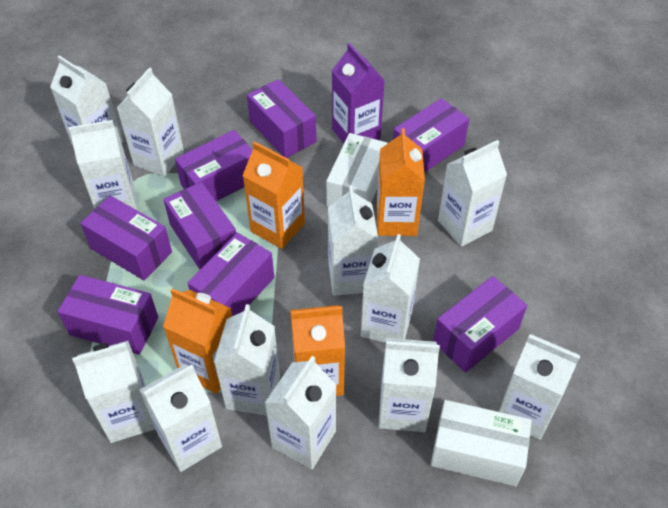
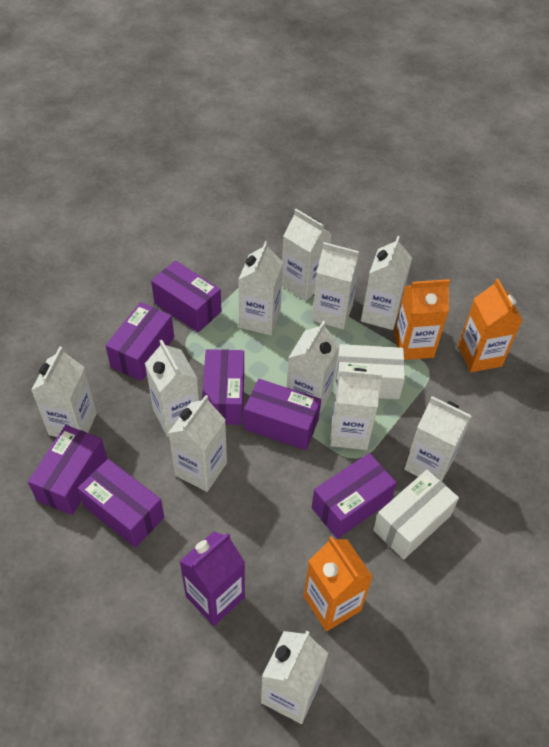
orange carton: [163,288,232,394] [243,141,305,249] [290,305,345,396] [377,128,425,236] = 4 -> [304,536,373,631] [394,279,450,360] [458,279,522,372] = 3
purple box: [57,275,158,355] [80,196,172,281] [163,182,236,269] [175,130,253,201] [188,233,274,316] [247,79,316,158] [393,98,469,173] [433,276,527,373] = 8 -> [28,425,107,515] [78,459,164,548] [105,302,174,381] [151,261,221,332] [202,349,244,425] [244,379,321,450] [312,453,397,539] = 7
white carton: [50,55,123,146] [69,120,137,210] [72,341,155,443] [117,67,184,177] [139,364,222,472] [214,304,280,416] [265,356,337,470] [328,185,378,296] [361,234,420,343] [379,338,440,432] [438,140,507,247] [499,334,580,440] = 12 -> [31,347,97,437] [145,340,199,437] [168,395,227,492] [238,241,283,335] [261,631,329,724] [282,209,332,301] [287,321,340,415] [312,242,361,329] [330,368,382,450] [361,236,412,330] [404,396,472,481] = 11

